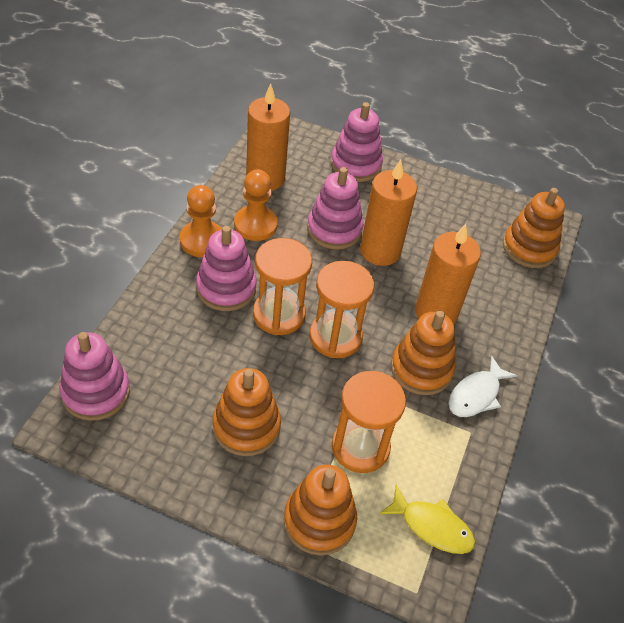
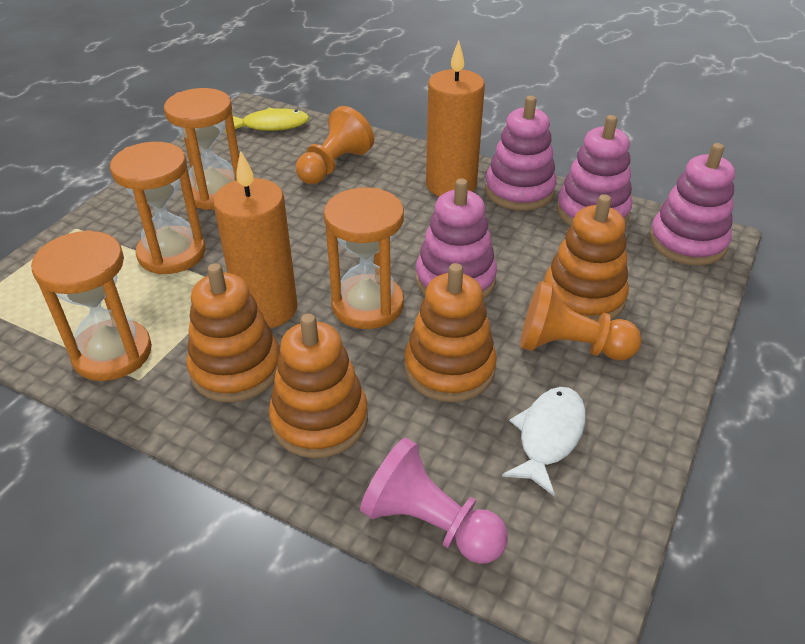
orange candle: [246,84,290,191] [360,160,417,266] [415,224,481,324] = 3 -> [213,151,297,328] [426,40,485,197] = 2
orange hourglass: [253,238,312,335] [309,261,374,358] [332,371,406,473] = 3 -> [31,230,152,381] [110,142,206,274] [164,88,239,210] [324,188,404,329] = 4
pink pawn: none = 0 -> [360,438,508,564] = 1

